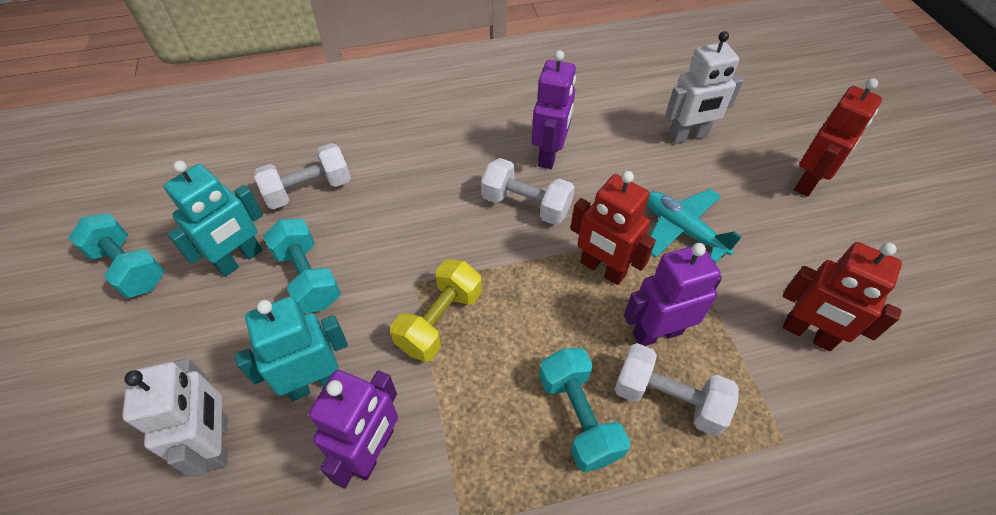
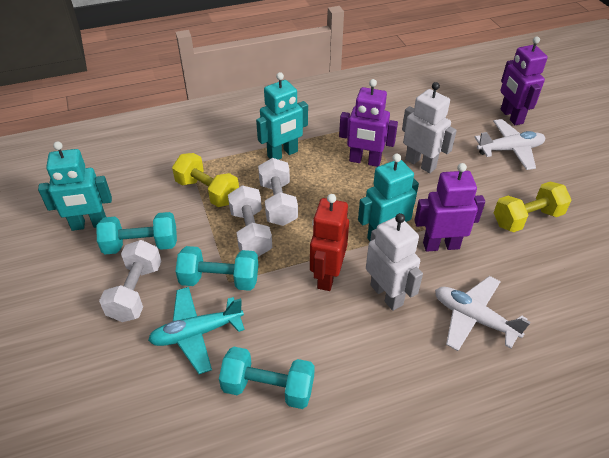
red robot: [570,171,656,285] [783,242,902,351] [794,78,882,197] = 3 -> [310,194,349,291] = 1
turquoise robot: [164,161,263,277] [235,297,348,401] = 2 -> [38,141,112,231] [256,72,308,160] [358,153,419,241] = 3
white plane: none = 0 -> [435,276,530,351] [475,119,545,170] = 2
yellow dumbbell: [390,259,482,362] = 1 -> [172,153,239,207] [494,181,572,232] = 2

